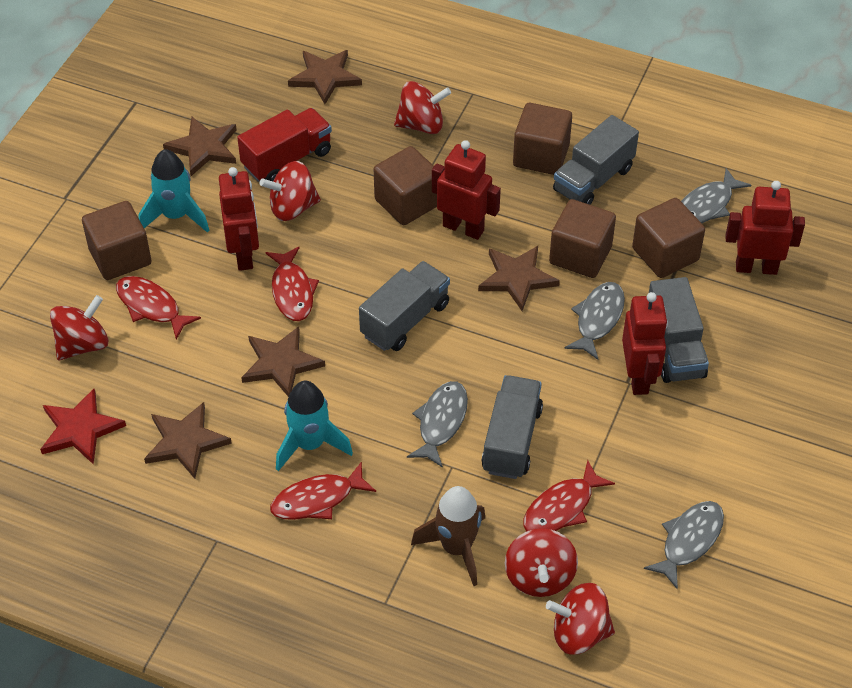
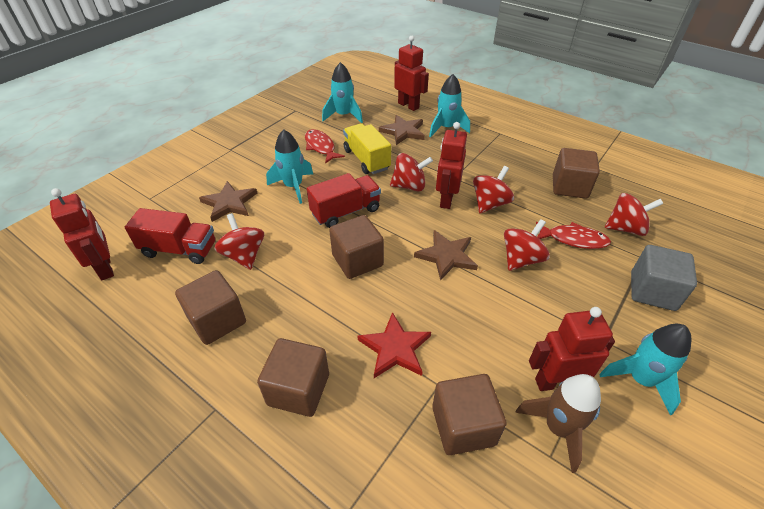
brown star: [144,402,232,479] [163,116,237,176] [241,326,325,397] [288,50,362,104] [478,246,560,311] = 5 -> [199,181,257,222] [379,115,425,145] [414,230,478,281] = 3
grey cube: none = 0 -> [631,245,697,311] = 1
grey fish: [407,381,468,468] [564,282,625,360] [644,501,724,589] [681,168,751,223] = 4 -> none = 0
grey truck: [359,261,450,351] [482,375,543,479] [553,115,639,205] [649,277,709,383] = 4 -> none = 0
red fish: [116,276,201,340] [266,247,319,321] [270,461,376,520] [523,460,615,531] = 4 -> [305,129,345,164] [536,222,611,249] = 2
red truck: [237,108,332,182] = 1 -> [125,208,216,264] [307,173,381,228] = 2
turquoise rocket: [139,149,209,233] [276,381,353,471] = 2 -> [266,129,313,204] [322,62,363,123] [429,74,470,137] [599,324,692,415] = 4
yellow truck: none = 0 -> [343,123,391,174] = 1

